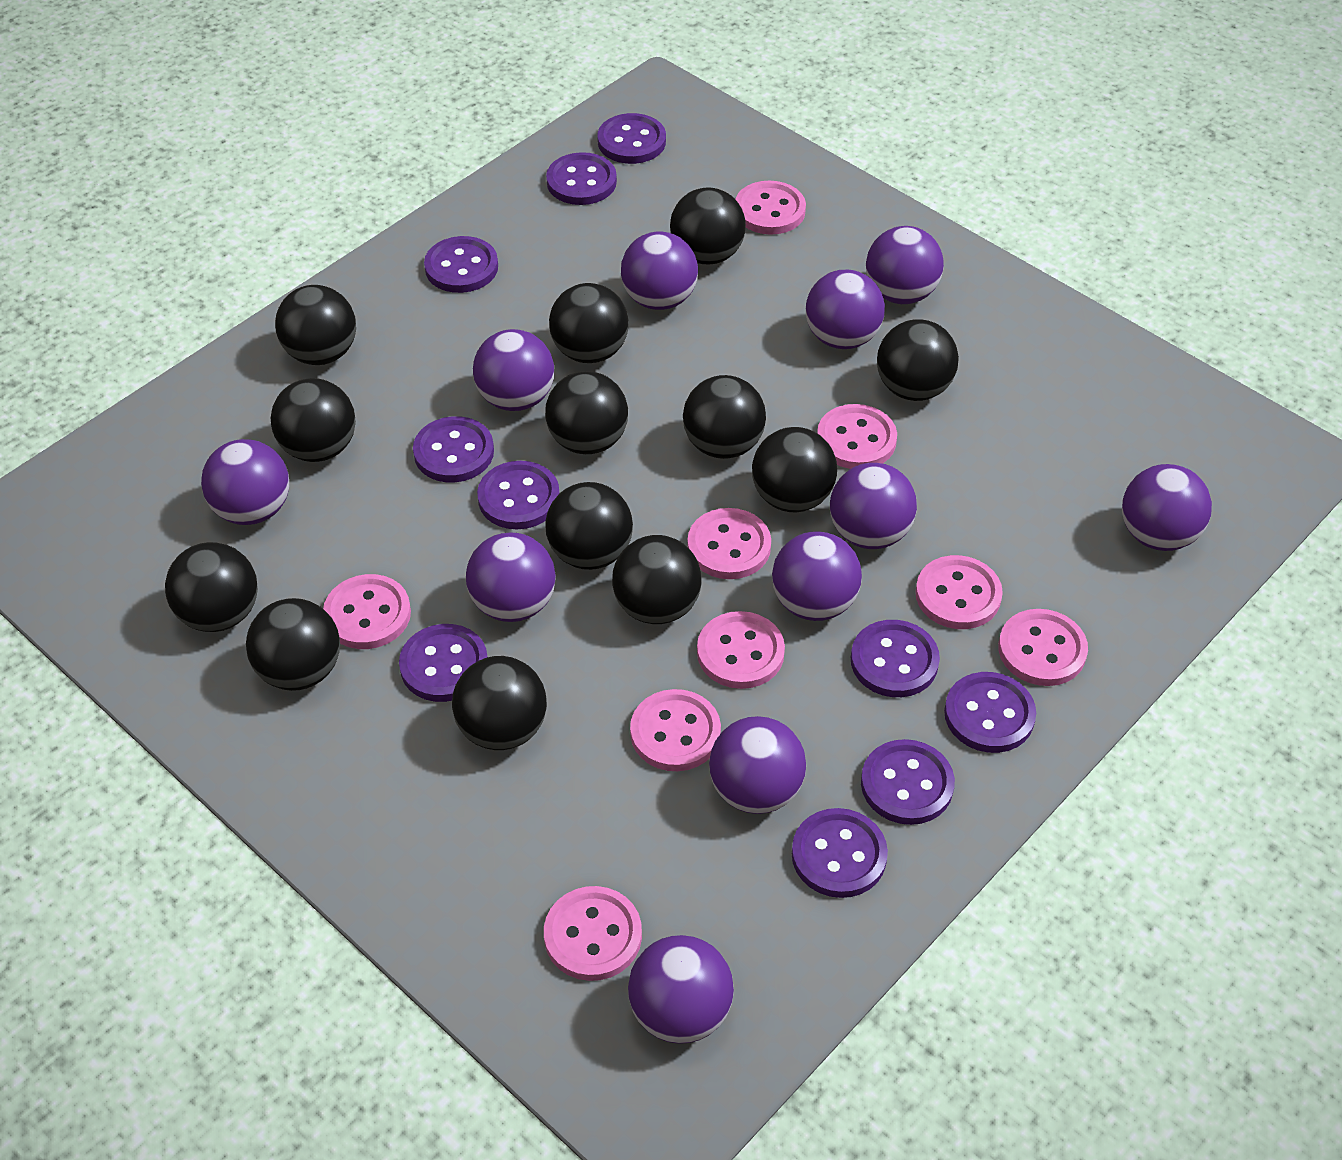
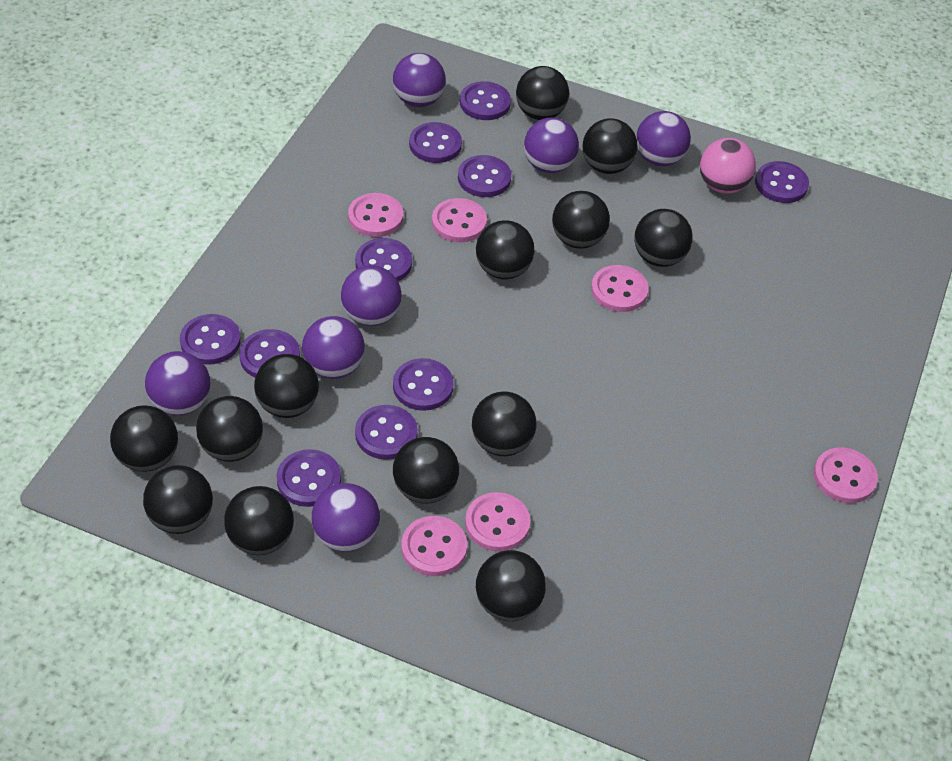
pink ball: none = 0 -> [700,138,756,194] = 1
pink button: [323,574,411,649] [544,886,642,981] [630,689,721,771] [687,508,771,579] [697,611,785,689] [735,181,806,235] [817,404,897,469] [915,555,1003,629] [998,609,1088,686] = 9 -> [348,193,403,237] [401,516,467,576] [432,198,487,242] [465,492,530,552] [591,265,649,312] [814,447,878,503] = 6
purple ball: [201,439,289,525] [466,533,556,622] [473,329,554,411] [621,231,698,310] [628,935,734,1044] [709,716,806,814] [772,532,862,621] [806,270,885,349] [830,463,917,549] [866,226,944,304] [1122,464,1212,551] = 11 -> [145,351,211,416] [302,316,365,379] [312,483,380,552] [341,265,402,326] [393,53,446,107] [524,118,579,173] [636,111,691,166] = 7

